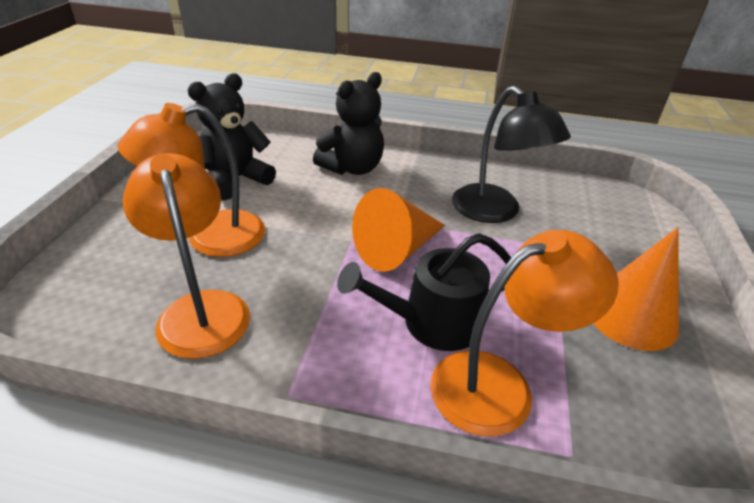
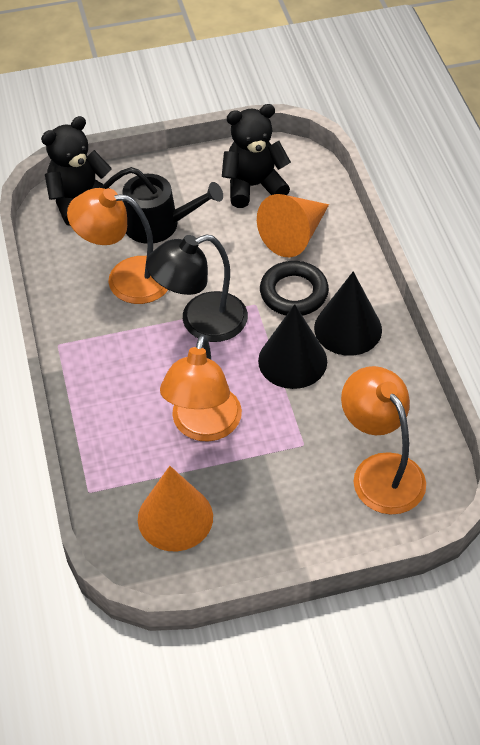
black cone: none = 0 -> [258,304,327,389] [314,271,382,356] = 2
black ring: none = 0 -> [260,261,329,316] = 1

